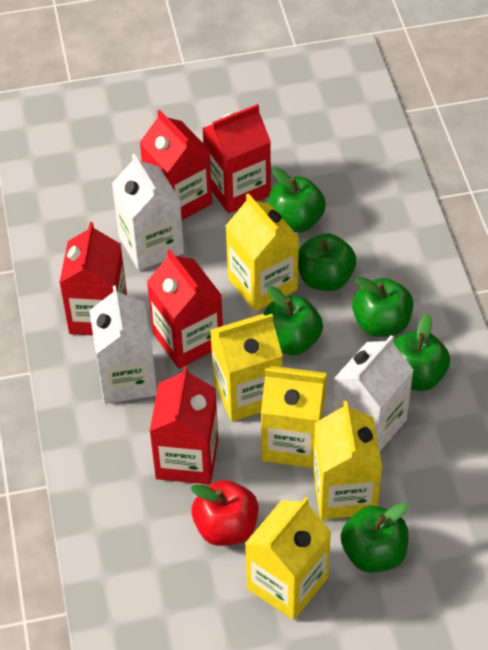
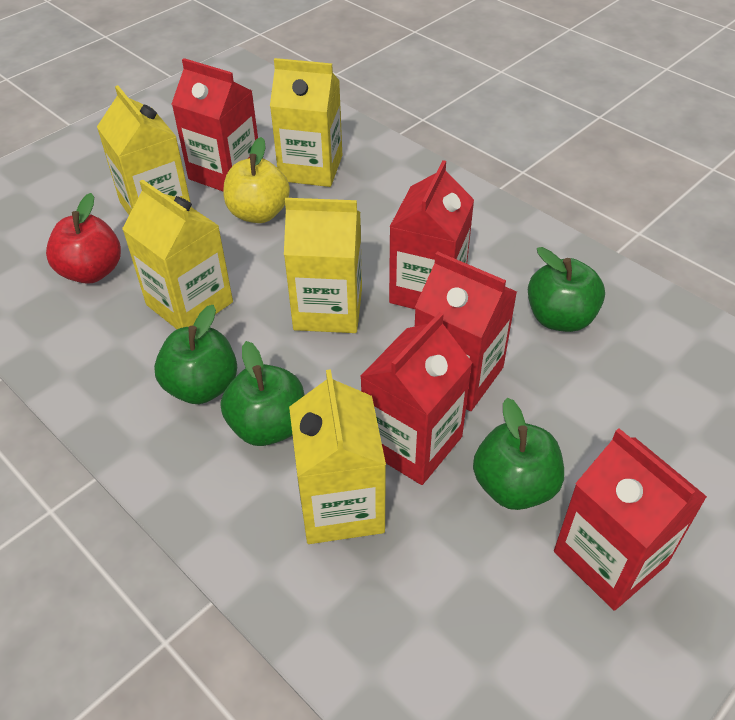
green apple: [264,286,323,355] [268,167,326,233] [298,233,356,291] [341,502,409,573] [352,277,413,337] [393,314,450,391] = 6 -> [154,305,237,404] [221,341,305,446] [473,398,564,510] [528,247,605,332] = 4
white carton: [89,286,157,404] [112,153,184,271] [332,335,414,452] = 3 -> none = 0
yellow apple: none = 0 -> [224,137,290,223] = 1

